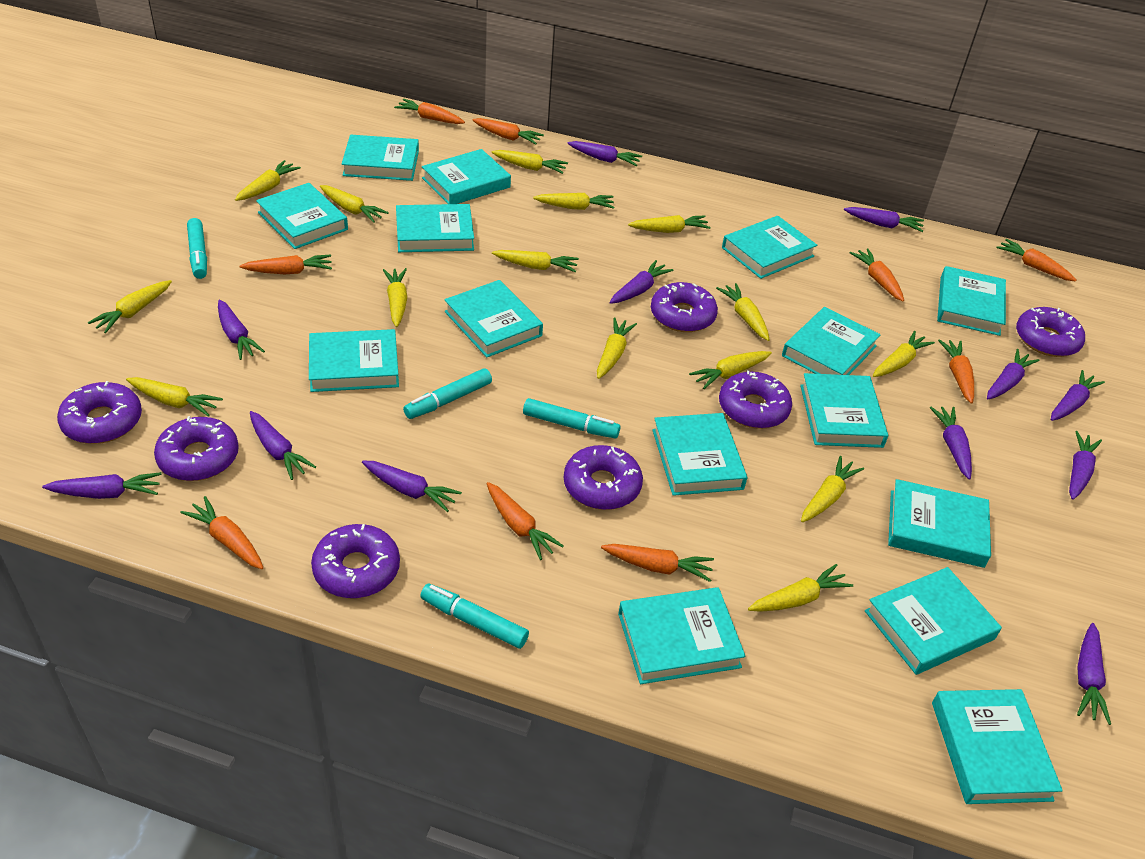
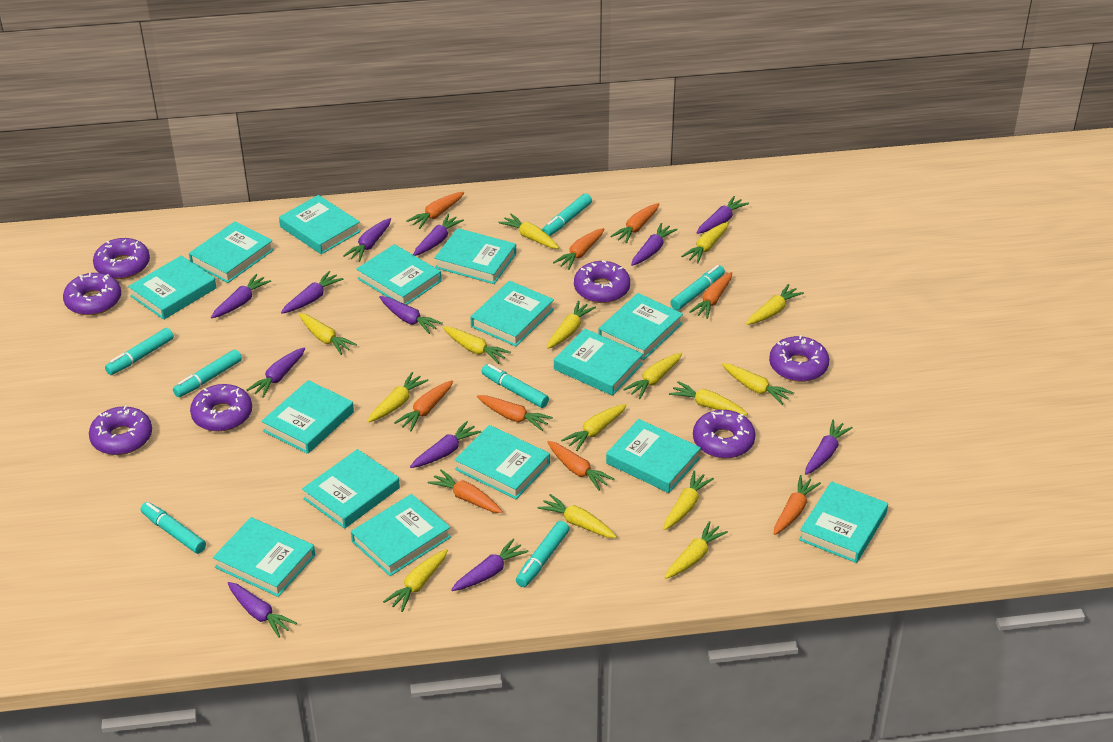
turquoise marker: [187,218,207,279] [403,368,492,419] [420,583,529,649] [523,398,620,438] = 4 -> [105,328,174,375] [141,502,206,554] [173,349,242,397] [481,364,549,408] [516,521,569,587] [542,193,592,236] [670,265,725,310] = 7

